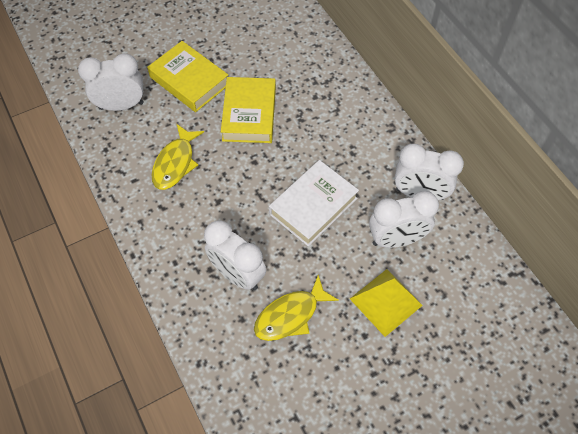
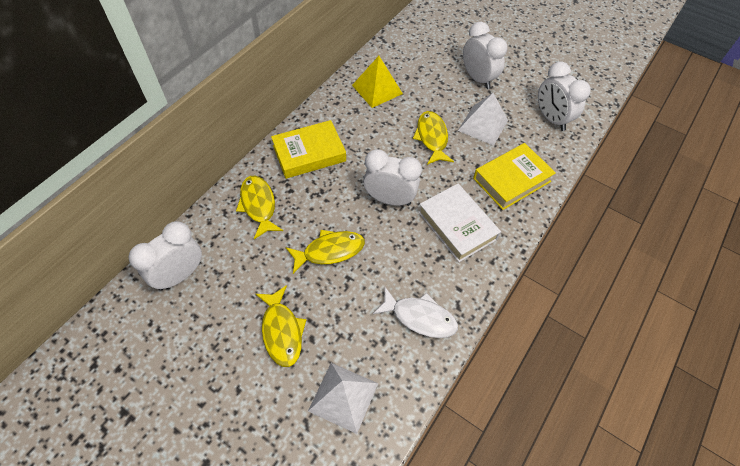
white fish: none = 0 -> [373,287,458,338] = 1
white pyramid: none = 0 -> [308,363,378,434] [458,93,508,146] = 2
yellow fish: [152,124,204,190] [254,275,339,341] = 2 -> [236,176,283,239] [256,285,306,367] [286,230,365,274] [413,111,454,165] = 4

